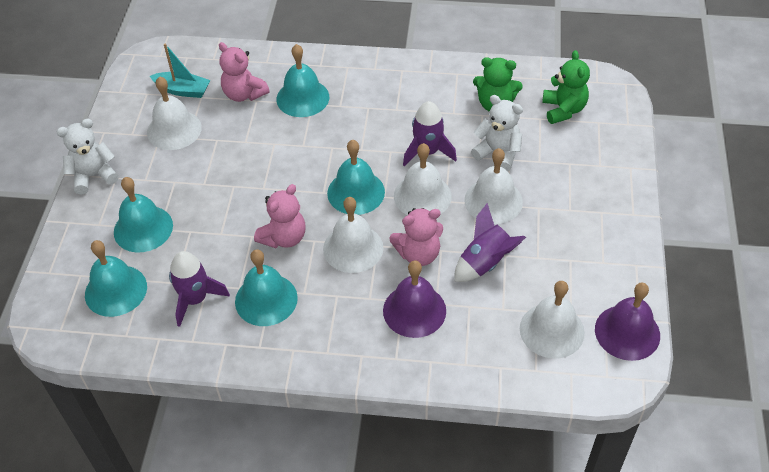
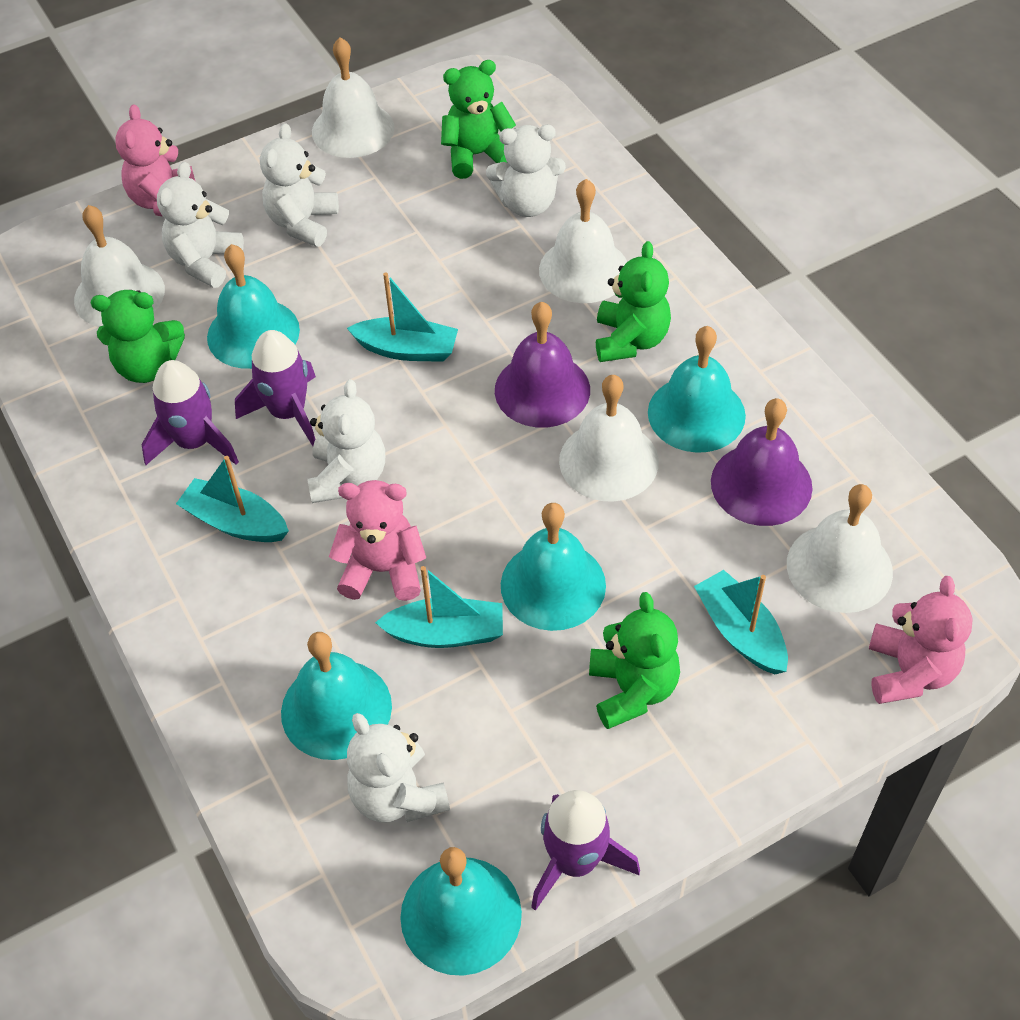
green teddy bear: [473,57,523,112] [542,50,590,124] = 2 -> [91,290,185,383] [441,60,516,179] [589,592,680,729] [596,241,671,362] = 4
turquoise boat: [150,43,210,98] = 1 -> [176,456,289,542] [347,272,458,362] [375,566,503,648] [694,570,788,674] = 4
white teddy bear: [56,119,119,194] [471,95,523,171] = 2 -> [157,162,244,288] [260,123,339,247] [307,379,385,503] [347,713,450,822] [486,125,566,217] = 5

